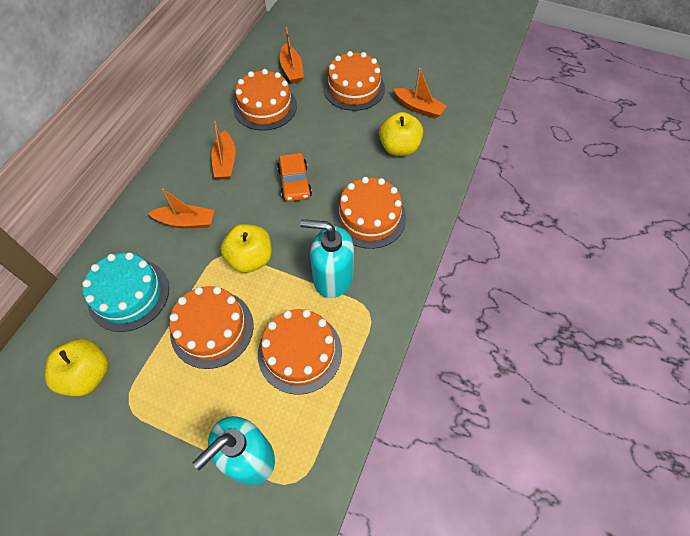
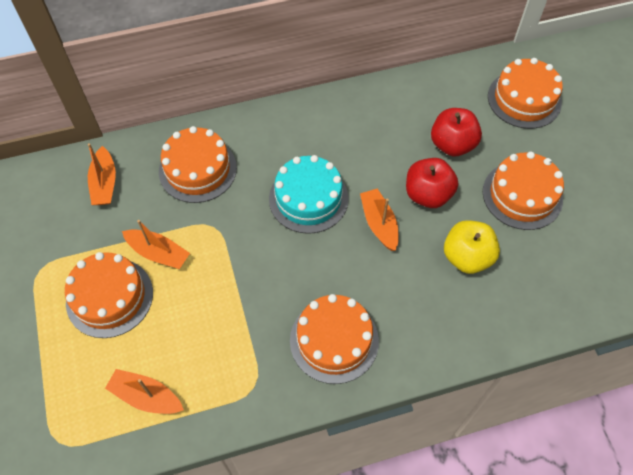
orange car: [277,153,312,202] = 1 -> none = 0
red apple: none = 0 -> [406,158,458,208] [431,108,482,157] = 2
turquoise soap dispenser: [193,416,275,486] [300,219,354,298] = 2 -> none = 0
yellow apple: [45,339,109,396] [220,224,272,273] [379,112,423,156] = 3 -> [444,220,500,274] = 1

